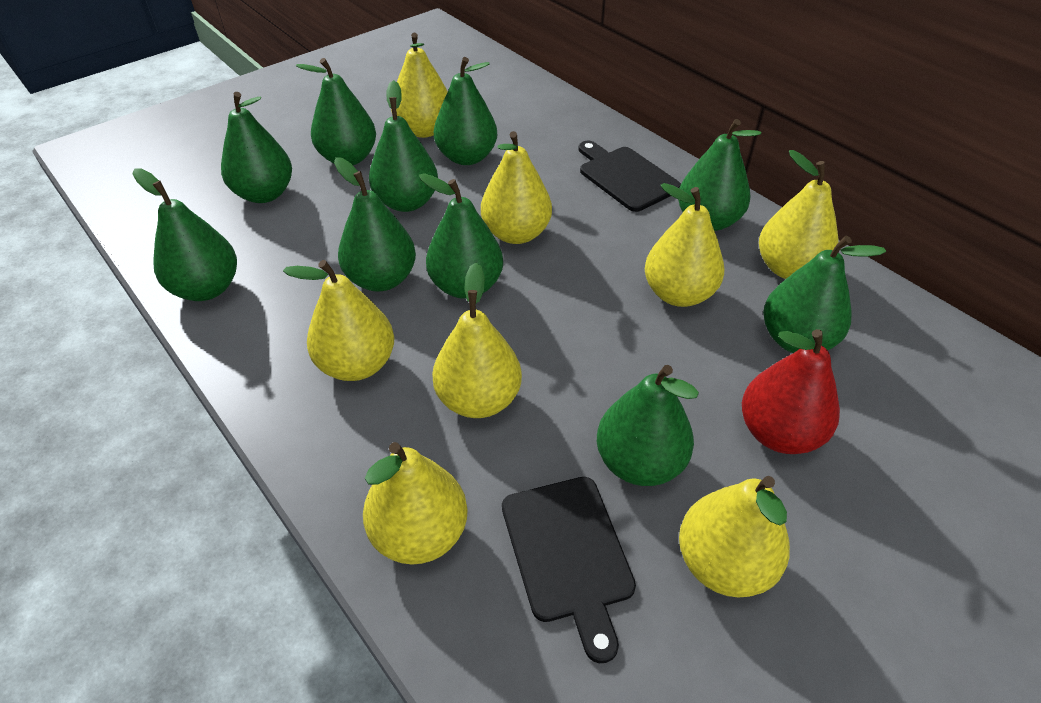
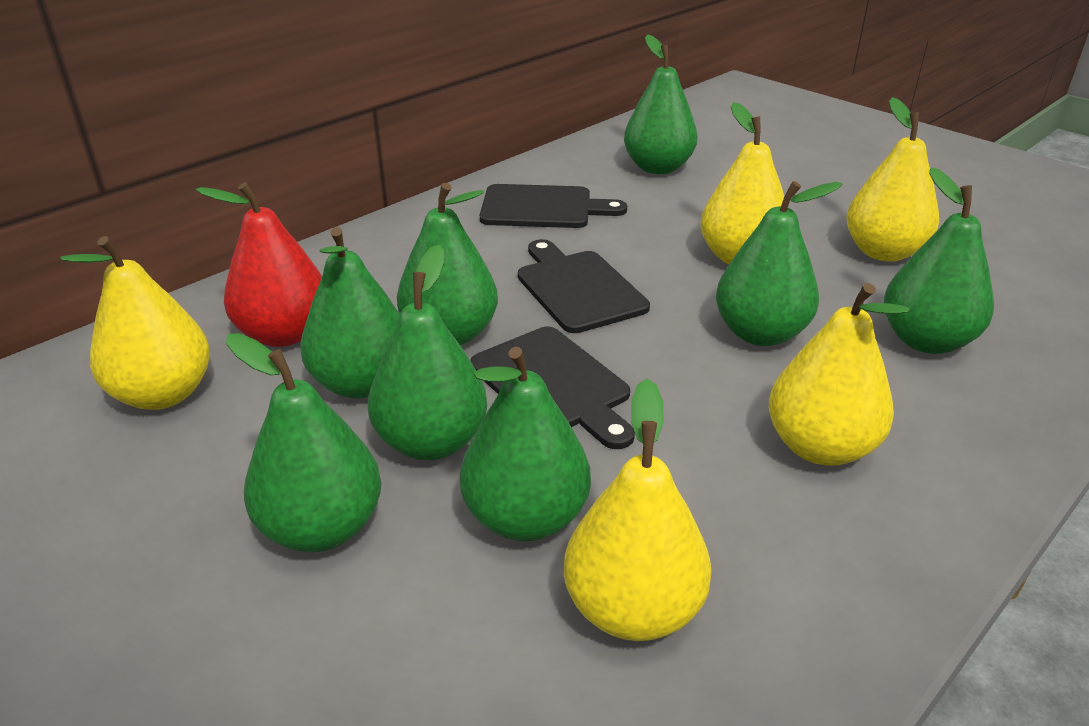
black cutting board: [502,477,636,663] [579,141,681,212] = 2 -> [470,327,635,449] [480,184,627,228] [518,239,650,333] = 3
green pear: [132,168,237,301] [221,92,292,203] [296,58,376,165] [334,157,416,292] [369,80,438,212] [419,173,503,299] [434,57,497,165] [597,365,699,486] [678,119,761,231] [763,236,886,353] = 10 -> [226,333,381,552] [300,227,400,398] [368,245,487,460] [397,183,498,345] [460,347,591,541] [624,34,697,174] [716,181,842,346] [884,167,994,354] = 8
yellow pear: [283,260,394,381] [363,442,468,565] [391,33,448,138] [432,263,522,418] [481,131,552,244] [645,183,724,307] [679,476,790,598] [759,150,838,279] = 8 -> [61,236,210,410] [564,379,712,641] [701,102,784,264] [769,283,910,466] [846,97,939,262] = 5

